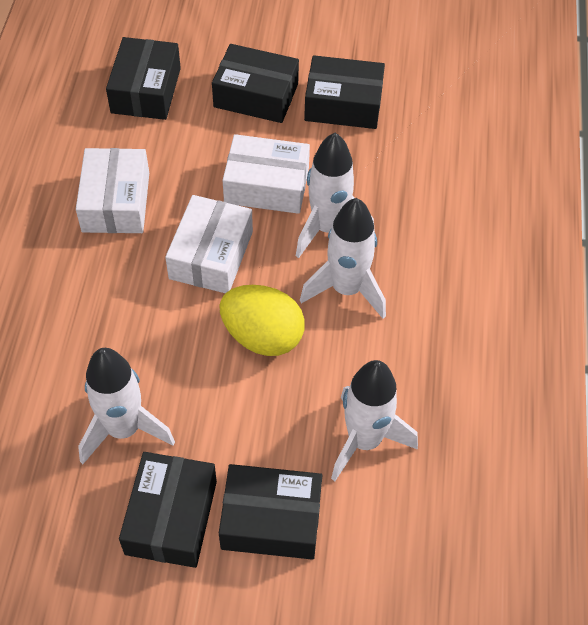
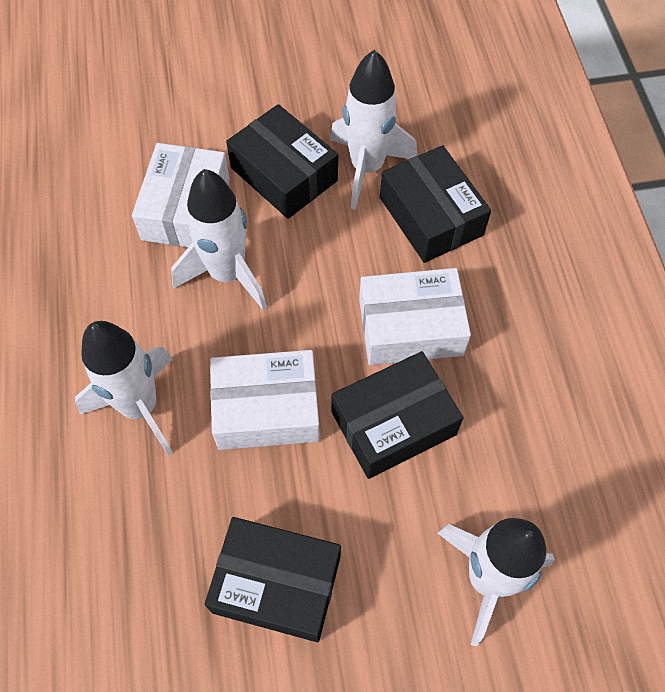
black box: [106,37,181,120] [119,452,217,568] [212,44,299,123] [219,464,322,560] [304,55,385,129] = 5 -> [205,517,341,642] [226,104,338,219] [332,351,463,479] [380,145,491,263] = 4
yellow egg: [219,285,304,356] = 1 -> none = 0

